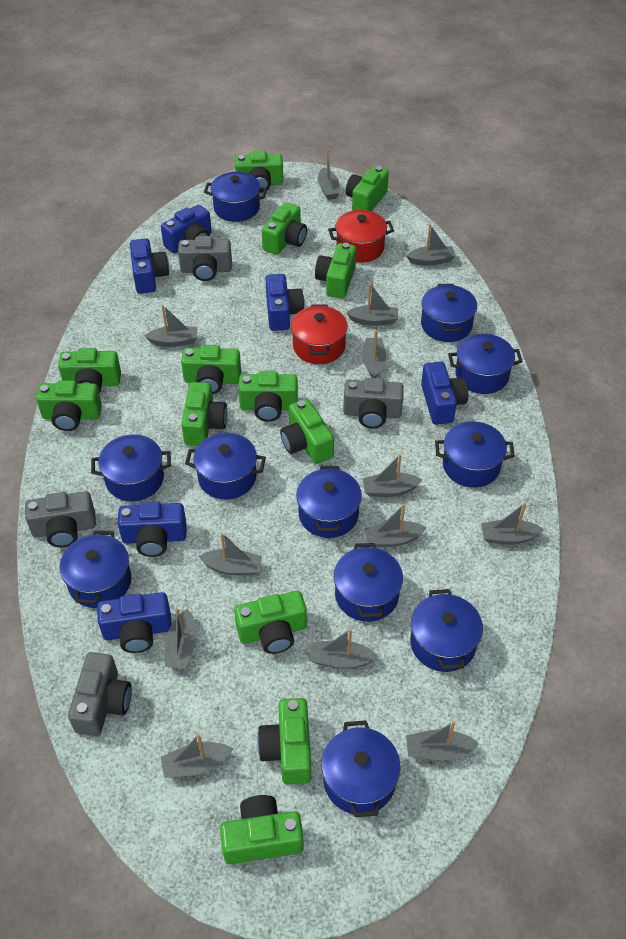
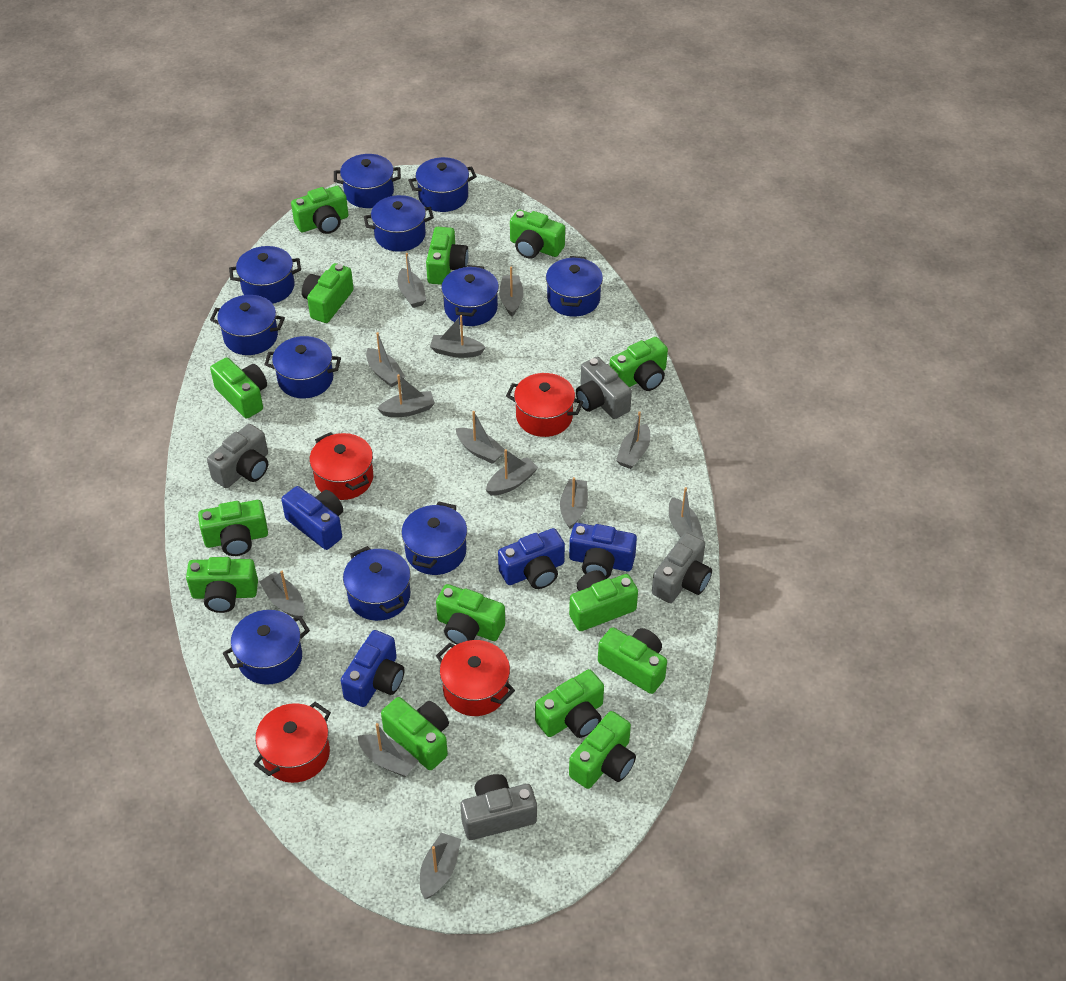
blue camera: [97,592,172,653] [117,502,187,557] [130,238,169,294] [161,205,212,253] [265,274,304,331] [421,362,468,425] = 6 -> [281,486,343,550] [341,630,405,707] [498,528,565,589] [569,523,637,578] = 4
green camera: [36,380,102,431] [58,348,121,393] [181,345,241,394] [181,382,227,446] [220,795,303,864] [234,591,307,654] [235,151,283,193] [238,371,298,422] [257,698,311,785] [262,202,307,255] [280,399,334,464] [315,243,356,299] [346,166,389,211] = 13 -> [186,557,258,613] [198,500,268,556] [210,357,267,419] [291,186,348,234] [302,263,354,323] [381,697,449,770] [426,227,469,285] [436,584,505,644] [510,210,565,259] [535,669,604,738] [569,570,638,631] [569,711,636,789] [598,627,667,694] [610,337,668,391] = 14
red pot: [291,304,348,364] [328,210,394,263] = 2 -> [253,702,331,783] [310,432,373,500] [436,640,515,716] [506,373,583,437] = 4

